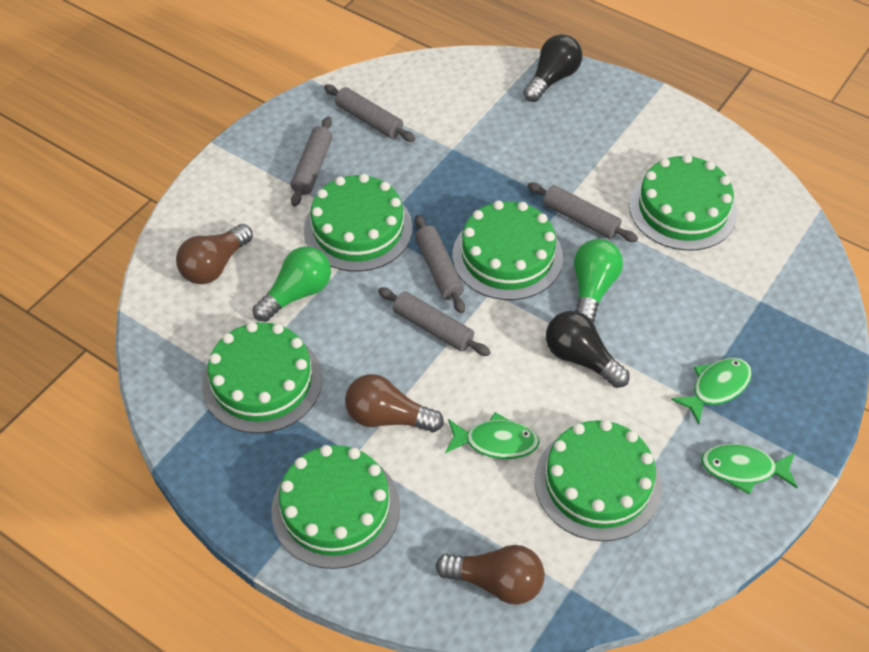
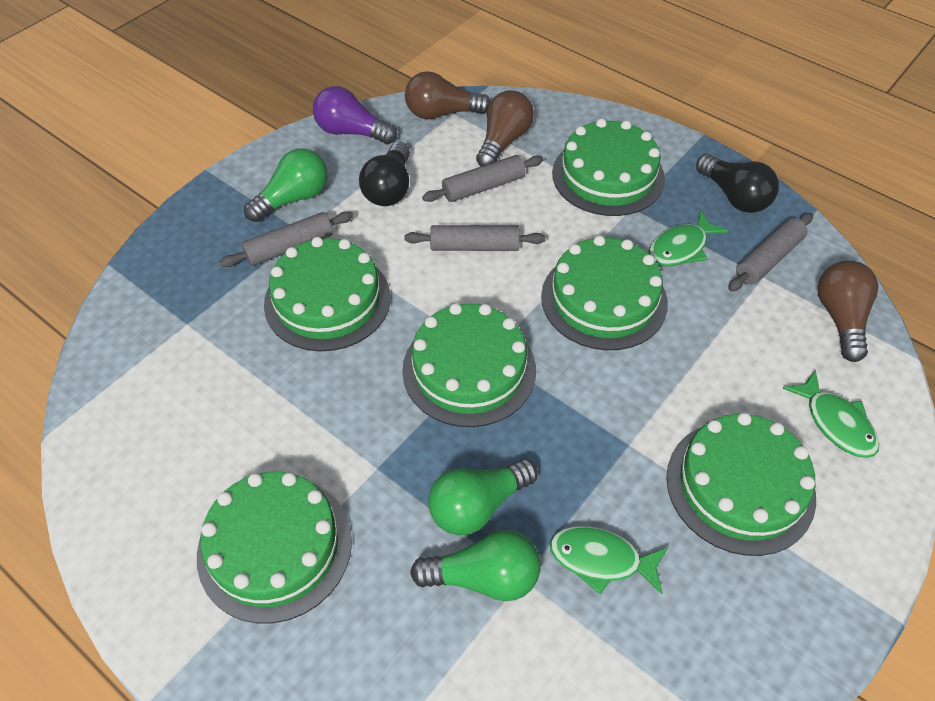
green light bulb: [253,246,331,322] [574,239,623,322] = 2 -> [244,148,327,222] [410,530,541,601] [428,459,538,535] = 3
grey rolling pin: [291,117,333,206] [324,85,415,142] [378,287,491,356] [415,214,465,313] [528,182,638,242] = 5 -> [220,211,353,267] [405,225,546,251] [422,155,543,202] [728,213,813,292] = 4
purple light bulb: none = 0 -> [313,86,397,144] = 1

